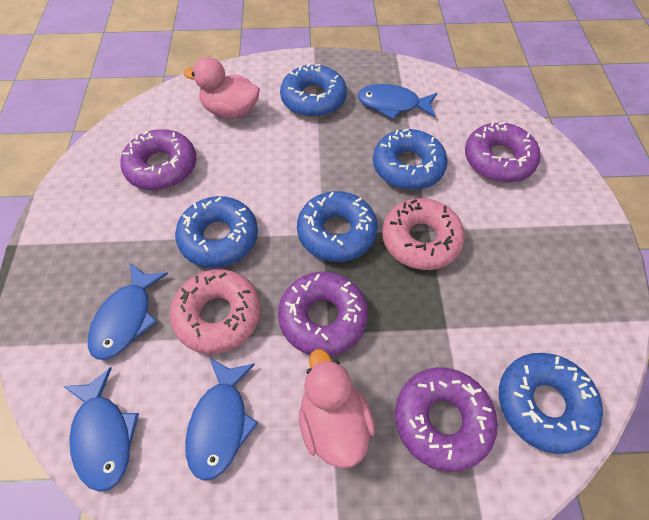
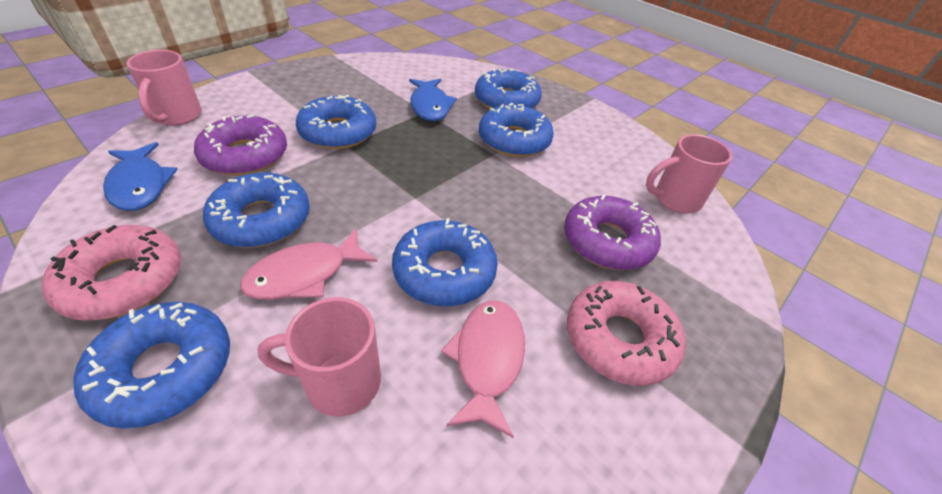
blue donut: [175,196,258,268] [280,63,347,117] [297,191,378,262] [373,129,448,190] [499,353,603,454] = 5 -> [73,302,230,429] [203,172,310,248] [296,95,376,149] [392,218,498,306] [475,69,542,109] [479,103,554,157] = 6
blue fish: [63,367,139,492] [88,263,168,360] [185,358,259,481] [357,84,437,120] = 4 -> [103,142,178,211] [409,79,457,121] = 2
pink duck: [184,57,260,119] [299,349,375,468] = 2 -> none = 0
pink fish: none = 0 -> [240,228,378,300] [441,300,525,438] = 2
pink mug: none = 0 -> [126,50,202,126] [257,297,381,417] [646,134,732,213] = 3
purple donut: [120,129,197,190] [278,272,368,356] [395,367,498,472] [465,122,540,183] = 4 -> [194,114,287,176] [564,195,661,270] = 2

